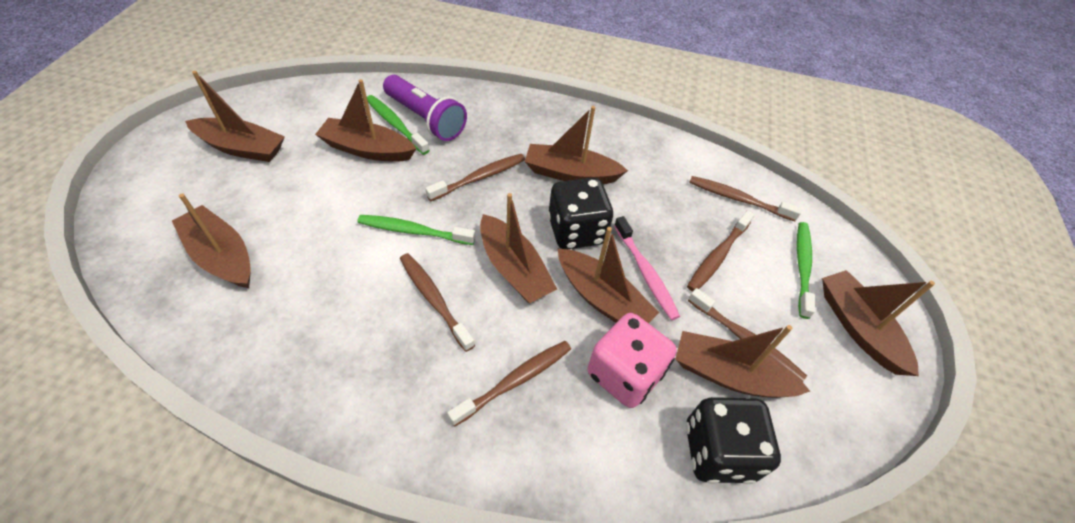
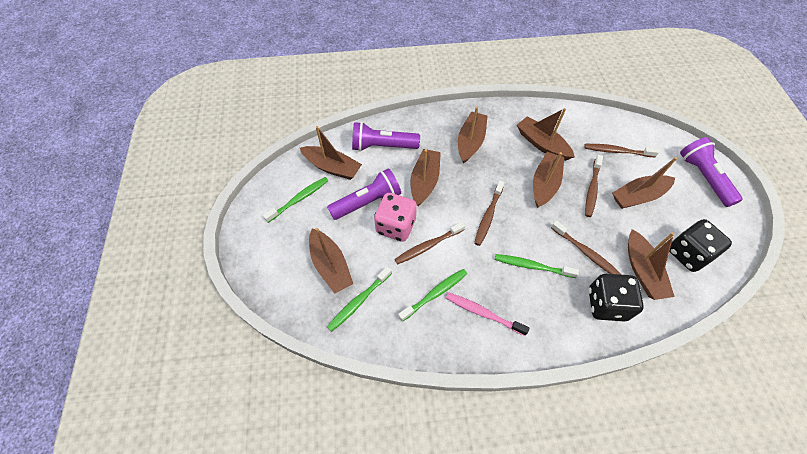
brown toothbrush: [400,253,475,352] [425,154,525,201] [447,341,571,427] [687,210,754,292] [688,288,807,382] [689,176,802,221] = 6 -> [395,222,465,264] [474,181,505,246] [551,221,621,275] [584,144,659,157] [585,155,603,217] = 5
green toothbrush: [357,215,475,245] [367,95,430,155] [797,222,815,319] = 3 -> [263,177,329,223] [327,266,392,331] [398,269,467,322] [495,254,579,278] = 4
purple flashlight: [383,75,467,141] = 1 -> [327,168,401,220] [352,122,420,151] [680,137,743,207] = 3

